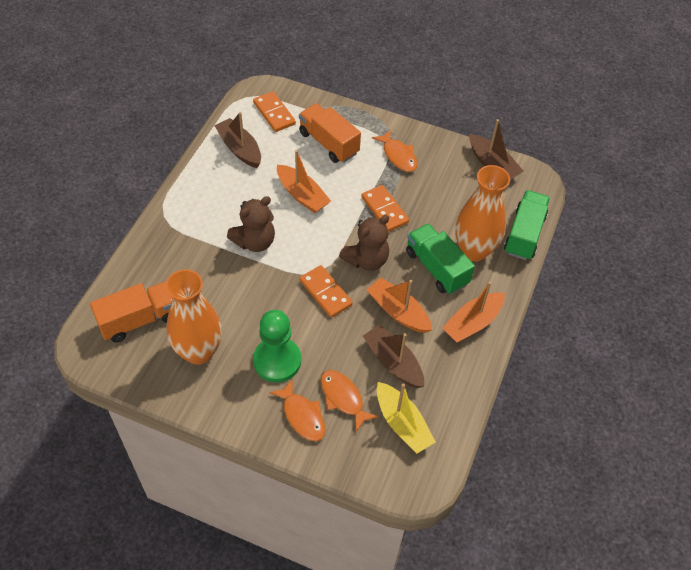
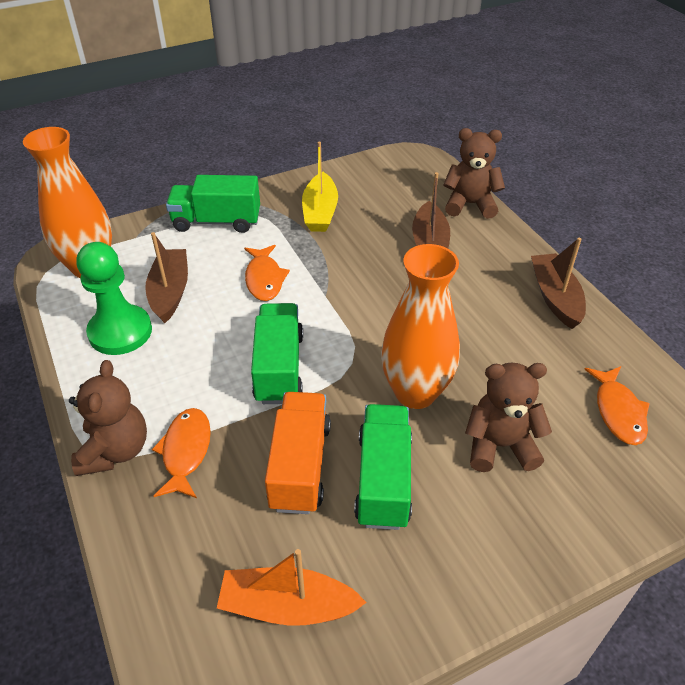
brown teddy bear: [227,196,275,252] [339,215,389,271] = 2 -> [69,360,147,476] [443,128,505,219] [465,363,552,472] = 3
green truck: [406,223,475,294] [504,190,550,260] = 2 -> [166,175,260,233] [251,303,303,404] [354,404,412,530] = 3
orange boat: [277,150,331,213] [367,277,432,333] [442,282,505,343] = 3 -> [217,549,367,626] = 1
orange domino: [253,91,296,132] [300,265,353,318] [361,185,409,232] = 3 -> none = 0
orange truck: [90,282,172,343] [299,103,361,163] = 2 -> [265,392,331,514] = 1

